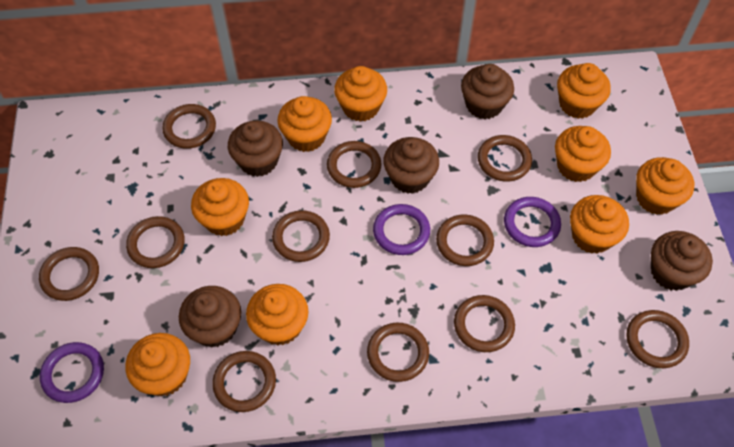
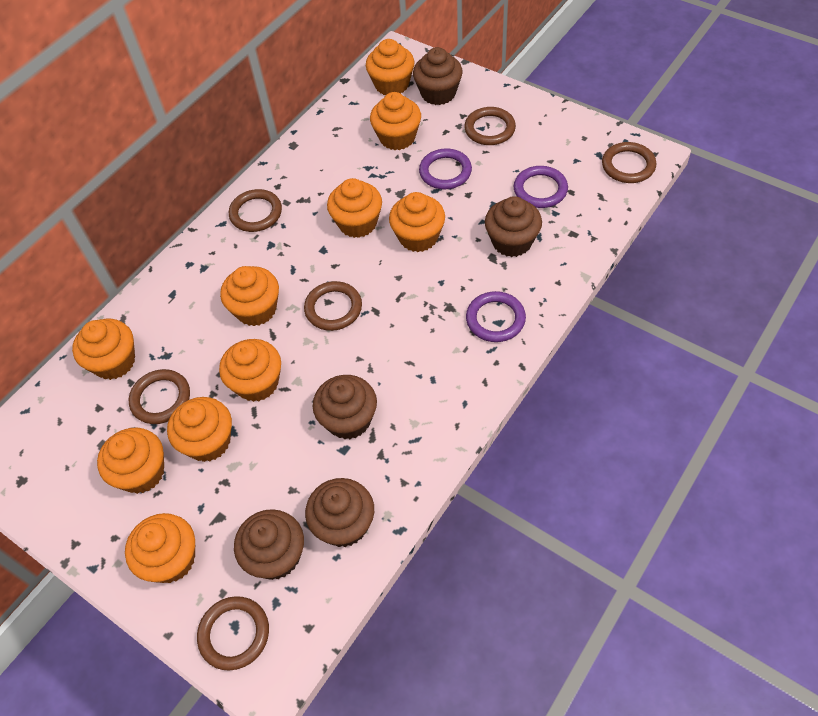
brown ring: [39,247,99,301] [126,216,185,268] [162,104,216,149] [212,351,276,412] [272,210,330,262] [327,141,382,188] [367,322,429,382] [436,214,494,266] [454,295,515,352] [478,135,532,182] [626,310,689,368] = 11 -> [129,369,190,424] [197,596,269,671] [229,189,282,232] [304,281,362,331] [465,107,516,145] [602,142,657,183] = 6
orange cupcake: [125,333,190,396] [191,178,249,236] [246,284,308,346] [277,96,332,152] [334,66,387,122] [555,126,611,182] [557,63,611,119] [570,195,629,254] [636,157,694,215] = 9 -> [72,319,135,380] [97,428,164,494] [125,513,195,583] [167,397,232,462] [219,339,281,402] [220,266,279,326] [327,178,382,238] [366,39,415,95] [370,92,421,150] [389,192,445,252] = 10

